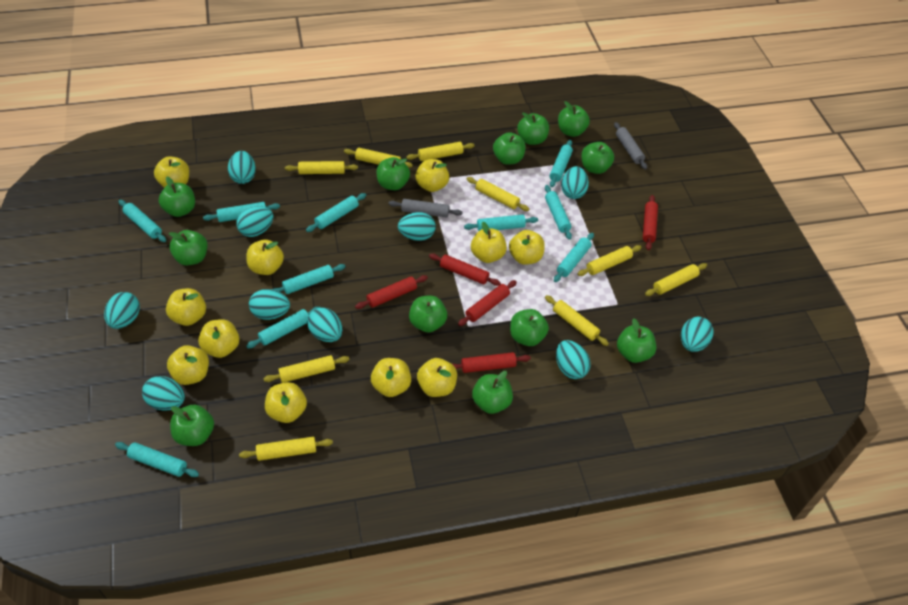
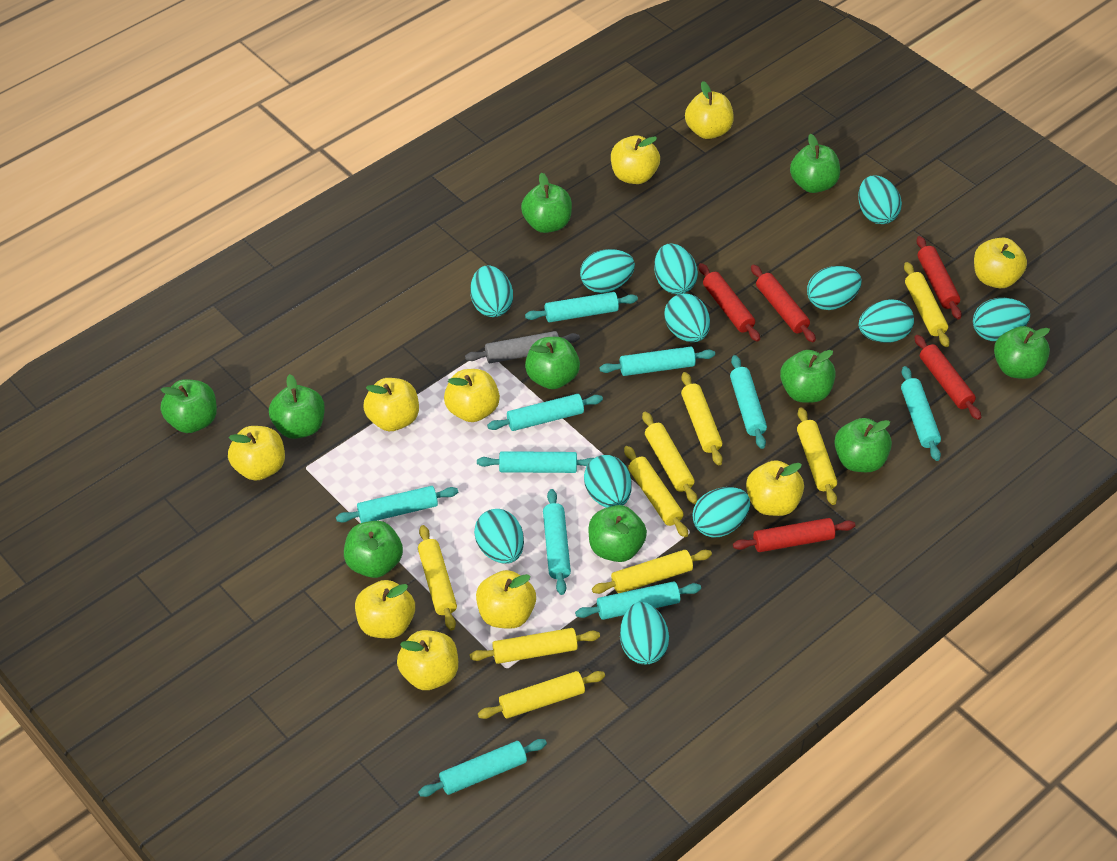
green apple: [159,177,195,217] [169,230,208,265] [170,405,214,446] [377,157,410,190] [409,296,447,333] [472,371,513,414] [493,132,526,165] [510,309,549,346] [517,112,549,145] [558,101,590,137] [581,142,614,174] [617,318,656,363] = 12 -> [160,379,217,433] [269,374,325,439] [344,521,403,578] [521,173,572,233] [525,337,580,389] [589,505,647,562] [780,350,836,403] [790,134,840,193] [834,418,892,472] [994,326,1050,379] = 10
grey rolling pin: [388,199,462,218] [614,122,647,170] = 2 -> [465,331,580,363] = 1
turquoise egg: [104,292,140,329] [142,376,185,410] [228,151,256,184] [236,206,273,237] [249,289,290,320] [307,307,342,342] [398,212,436,241] [556,340,590,379] [561,166,589,199] [681,317,714,352] = 10 -> [470,265,513,317] [474,509,524,564] [580,249,635,293] [584,455,632,508] [620,602,669,664] [654,243,698,294] [664,293,710,342] [692,487,750,537] [807,266,862,310] [858,175,902,224] [858,299,914,343] [973,298,1030,341] = 12
yellow apple: [154,156,189,188] [166,288,206,326] [167,345,209,385] [198,319,239,358] [247,239,284,275] [265,382,307,423] [371,358,411,397] [415,159,449,192] [417,358,457,397] [471,222,507,263] [509,230,545,265] = 11 -> [228,426,285,481] [355,580,415,639] [363,378,419,431] [397,630,458,690] [444,369,500,422] [476,570,536,629] [611,135,660,184] [685,81,734,139] [746,460,804,516] [974,238,1027,288] = 10

